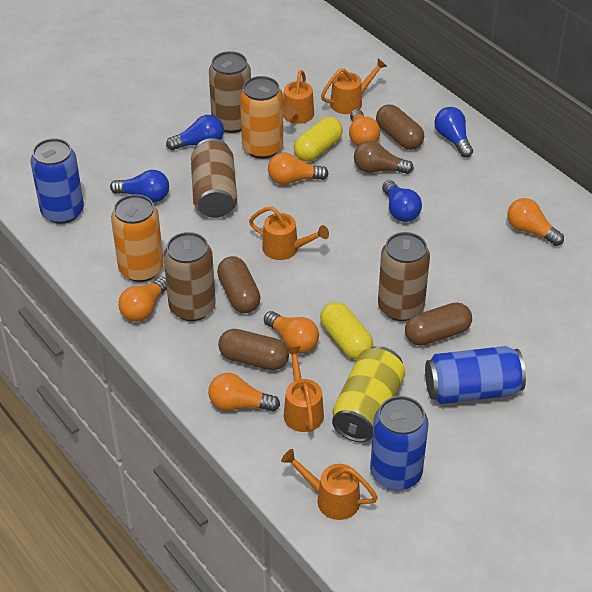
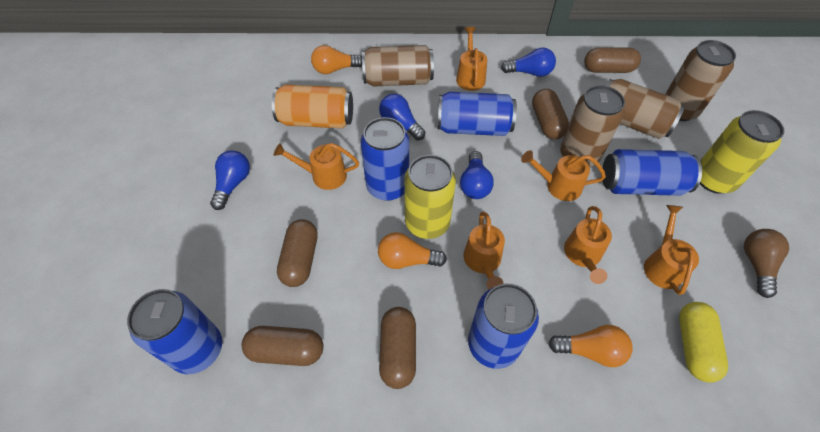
blue can: [31,138,84,224] [370,396,429,491] [425,346,526,404] = 3 -> [127,289,222,374] [360,117,409,201] [437,92,517,136] [468,284,539,369] [603,149,702,196] = 5
brown capsule: [217,256,261,313] [218,329,289,370] [376,104,424,150] [405,303,472,346] = 4 -> [242,326,323,366] [277,219,317,287] [379,307,416,389] [532,89,569,139] [584,47,641,73] = 5
orange can: [111,194,164,282] [240,76,283,159] = 2 -> [272,84,353,129] = 1
orange light bulb: [118,277,167,322] [208,373,280,412] [264,311,319,353] [268,152,329,185] [349,109,380,146] [507,198,564,246] = 6 -> [311,45,362,74] [378,232,447,269] [548,325,633,367] = 3
orange watering can: [249,206,329,260] [281,449,378,520] [283,70,314,124] [284,346,324,432] [321,58,387,114] = 5 -> [274,143,359,190] [456,27,487,91] [464,211,505,289] [521,150,606,201] [564,206,612,284] [644,205,699,295] = 6
yellow can: [332,346,406,442] = 1 -> [404,155,456,239] [700,110,785,194] = 2
yellow capsule: [294,117,343,162] [320,302,373,360] = 2 -> [679,302,728,383] = 1

